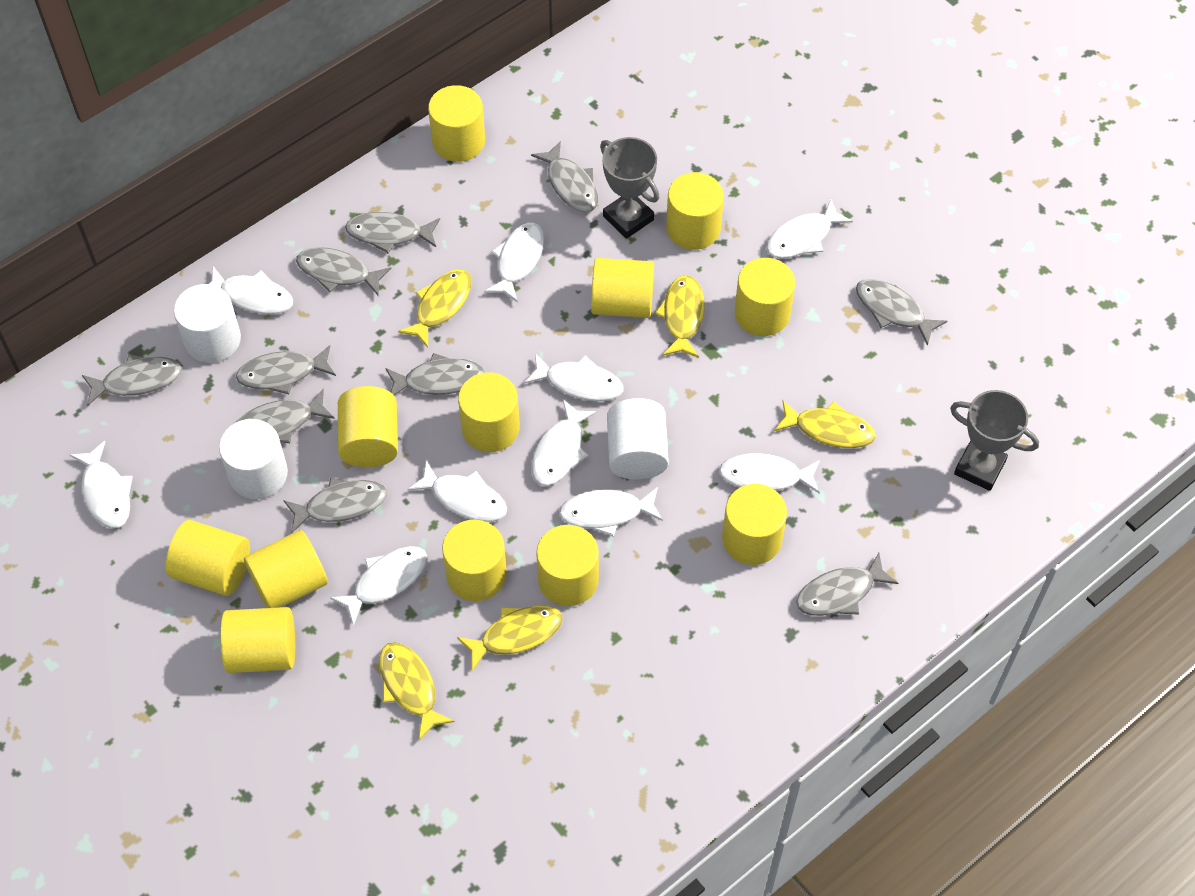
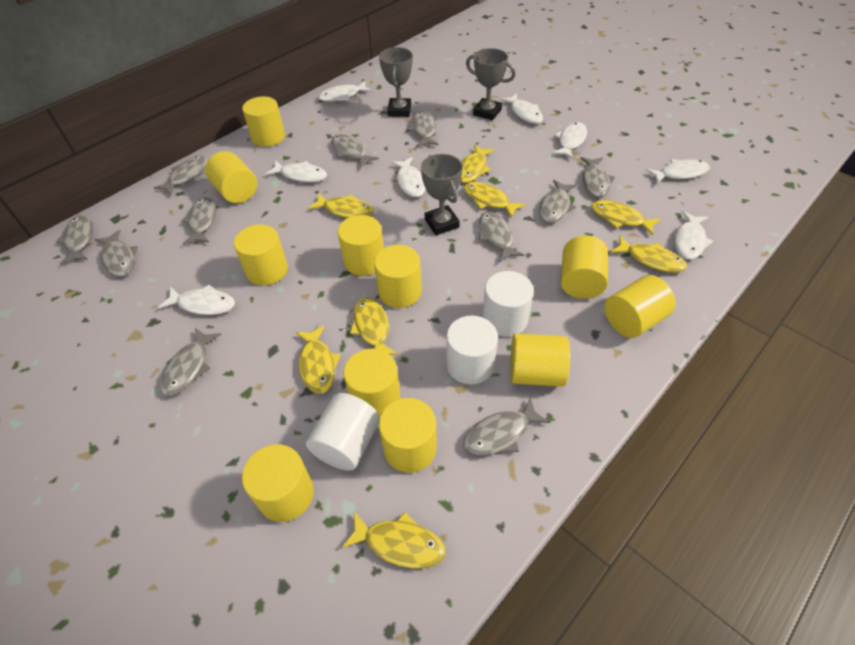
grey fish: [82,354,182,406] [236,345,336,394] [237,388,334,443] [283,478,387,533] [296,247,392,296] [345,212,440,253] [385,353,485,396] [531,141,598,212] [796,553,898,616] [856,279,947,346] = 10 -> [56,215,93,265] [95,230,138,277] [154,156,208,195] [160,328,222,396] [181,197,217,244] [332,134,379,168] [407,111,438,147] [463,397,550,456] [479,212,524,262] [539,180,576,223] [580,157,615,197] = 11
grey trophy: [600,137,659,239] [950,390,1039,491] = 2 -> [379,47,412,117] [421,154,463,235] [466,48,515,120] = 3
white fish: [70,441,133,529] [209,266,293,314] [330,546,427,626] [408,460,507,522] [484,223,544,303] [524,353,623,401] [532,400,597,486] [559,487,663,537] [719,453,820,494] [766,199,853,258] = 10 -> [158,284,235,315] [266,161,327,182] [318,81,372,101] [391,157,426,197] [500,93,543,124] [552,122,587,159] [646,159,710,184] [674,211,713,260] = 8
yellow cylinder: [166,520,250,596] [220,607,295,673] [244,530,328,608] [338,386,398,467] [428,85,485,162] [442,520,507,601] [458,372,520,452] [536,525,599,606] [591,258,654,318] [666,172,724,250] [722,484,787,565] [734,258,795,336] = 12 -> [205,151,257,203] [234,224,288,286] [242,96,285,147] [242,444,314,522] [338,215,384,276] [344,348,400,416] [374,245,422,308] [379,398,437,473] [510,333,570,387] [561,236,608,299] [605,275,676,338] = 11
yellow fish: [379,642,455,740] [398,269,472,348] [457,606,563,671] [655,275,705,358] [774,400,876,448] = 5 -> [296,325,340,394] [308,193,373,218] [341,511,446,568] [350,298,398,355] [460,145,495,183] [464,182,526,218] [591,200,661,235] [610,236,687,273] = 8

